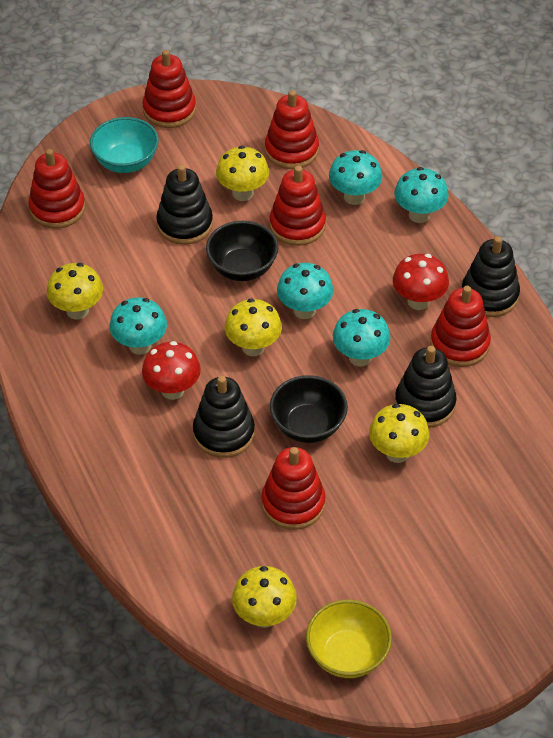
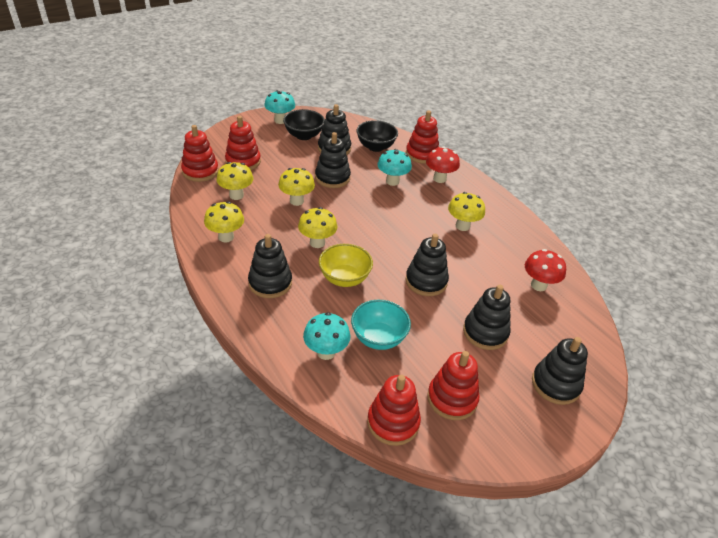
black stacking toy: [156,165,213,245] [193,376,255,458] [395,346,457,428] [462,236,520,317] = 4 -> [248,234,292,298] [315,132,351,188] [318,104,351,155] [405,234,449,296] [463,285,510,350] [532,337,588,405] = 6
red stacking toy: [28,149,85,229] [142,50,196,128] [261,447,325,530] [265,90,319,169] [270,166,326,246] [430,286,491,367] = 6 -> [181,125,219,182] [225,116,261,170] [367,375,421,446] [406,111,439,164] [427,351,479,420] = 5
turquoise mushroom: [110,297,167,355] [277,263,333,319] [329,150,382,205] [333,309,390,366] [394,167,448,223] = 5 -> [264,90,295,124] [303,312,350,360] [377,149,412,186] = 3

